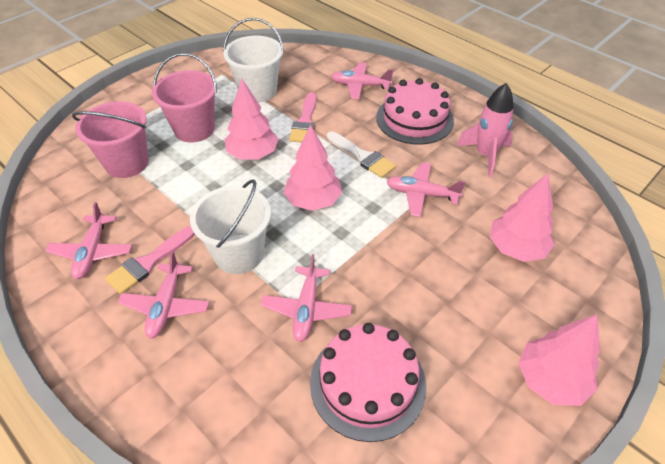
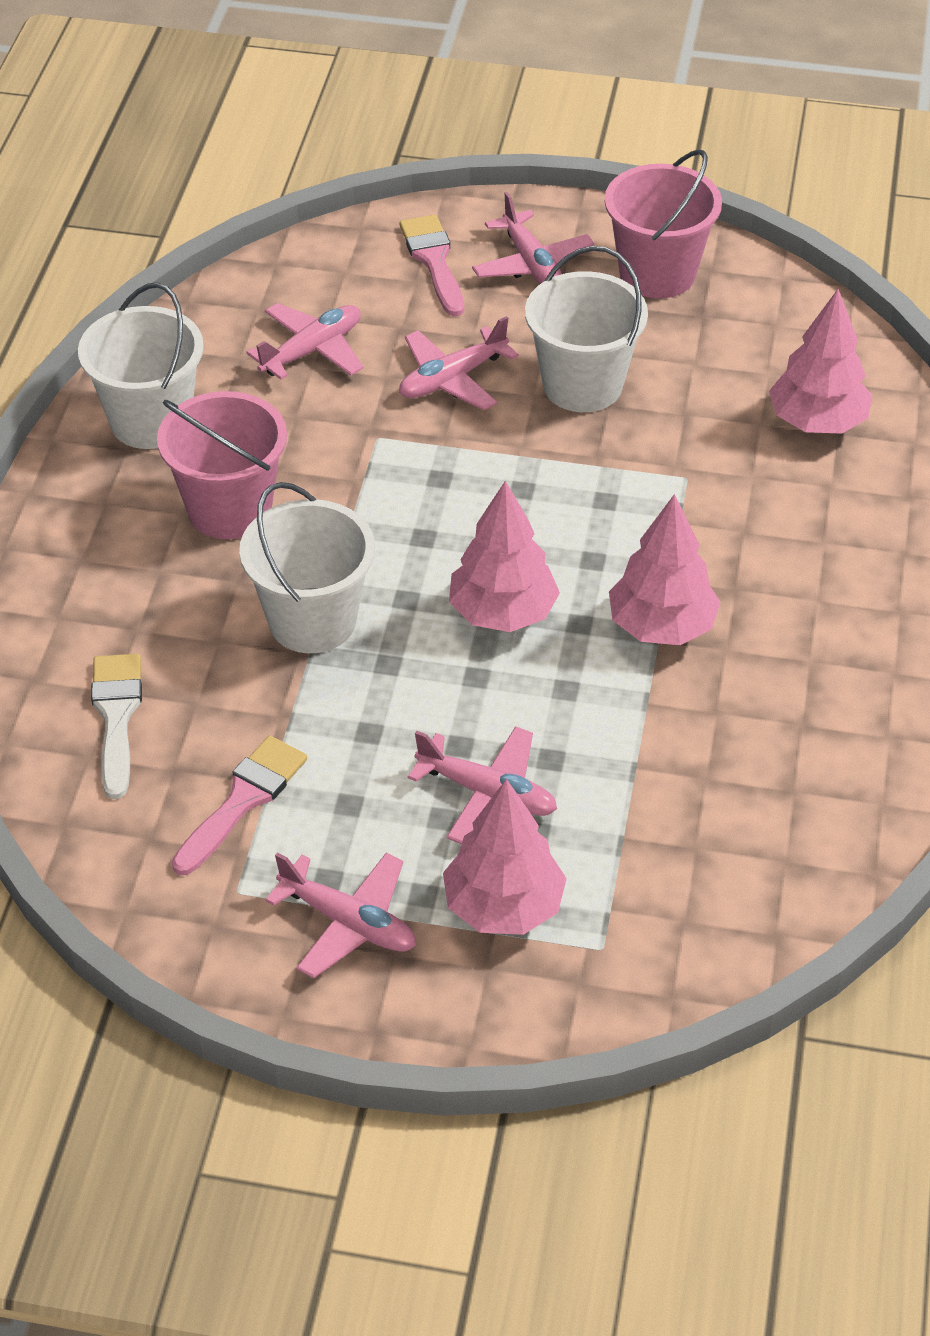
pink cake: [310,323,426,442] [376,78,454,145] = 2 -> none = 0
pink rocket: [456,83,514,177] = 1 -> none = 0
white bucket: [190,179,271,274] [223,18,284,103] = 2 -> [78,283,204,449] [239,482,375,653] [525,246,648,412] = 3

